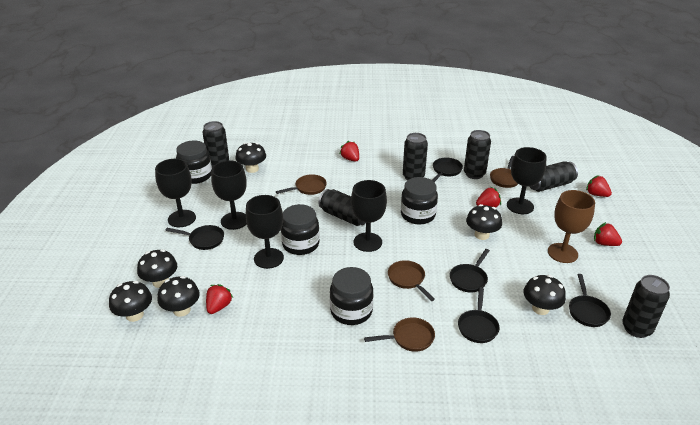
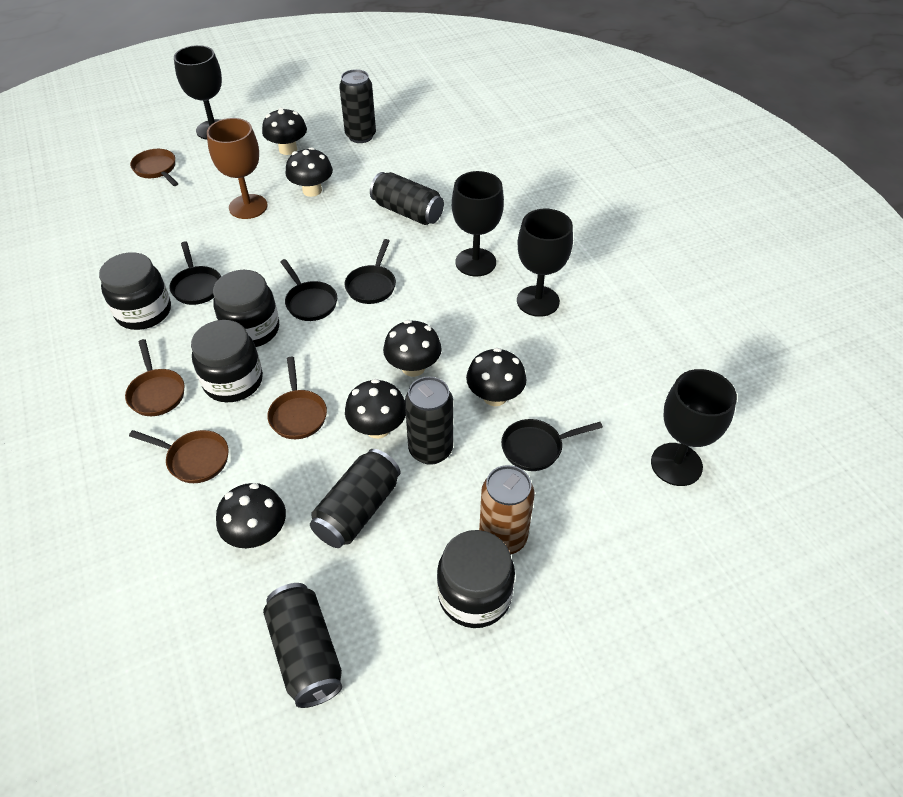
black can: [202,121,229,167] [318,189,366,226] [403,133,428,180] [464,130,491,179] [529,161,578,192] [622,275,670,338] = 6 -> [263,583,342,708] [310,449,401,548] [339,69,376,143] [370,172,444,225] [405,377,453,465] = 5
black goblet: [155,159,196,227] [211,160,247,230] [245,195,284,269] [351,180,387,252] [507,147,547,214] = 5 -> [174,45,222,140] [452,171,504,277] [517,209,573,317] [651,369,737,486] = 4
black pan: [165,225,224,250] [432,158,463,182] [450,249,490,292] [458,288,500,343] [569,274,611,327] = 5 -> [169,241,221,305] [280,259,337,321] [344,239,396,304] [501,419,603,471] = 4
brown can: none = 0 -> [479,465,535,554] = 1
red strawberry: [206,284,233,314] [340,141,359,162] [476,187,501,208] [586,175,612,197] [594,222,622,246] = 5 -> none = 0

